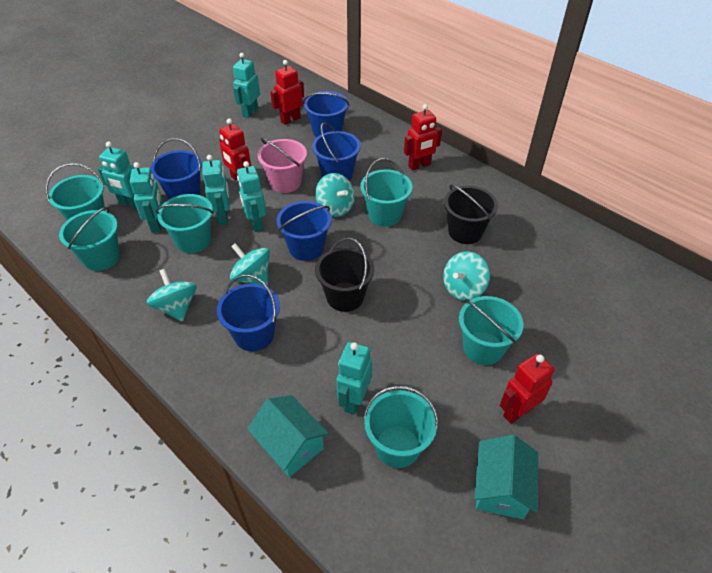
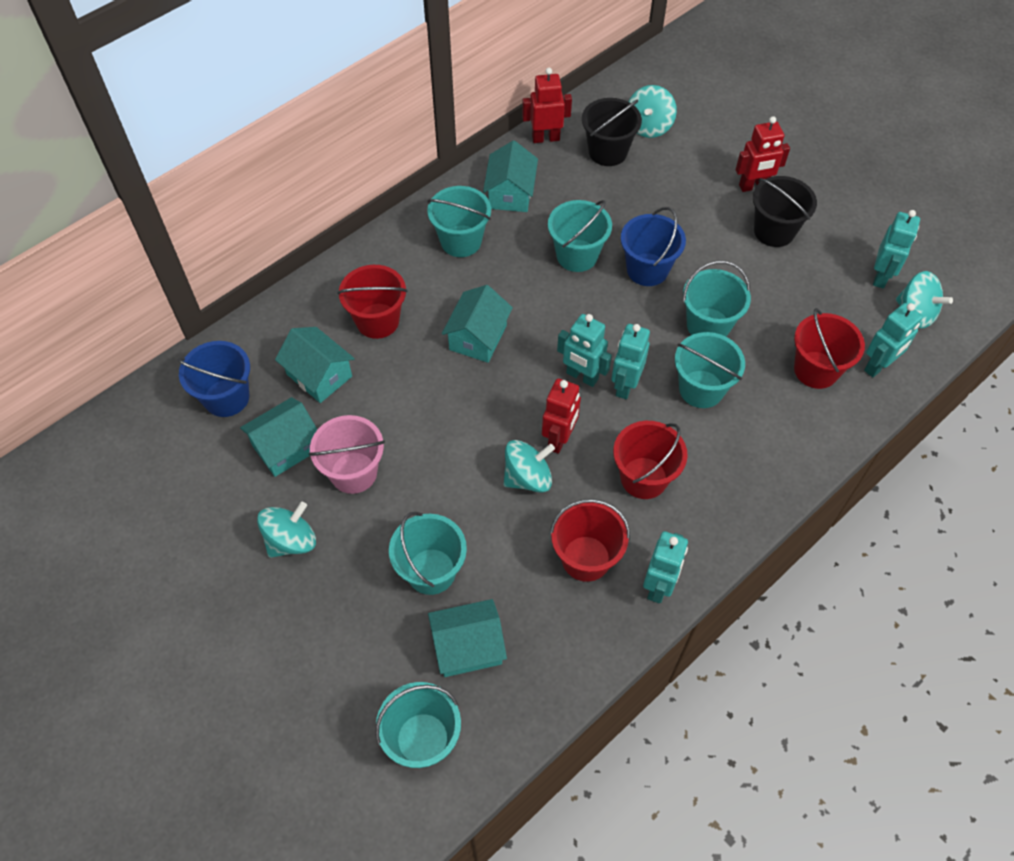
blue bucket: [151,138,202,199] [217,274,280,351] [276,201,331,261] [303,91,349,138] [312,123,361,180] = 5 -> [177,341,250,417] [621,207,686,286] = 2
red bucket: none = 0 -> [337,265,407,339] [550,499,630,582] [613,421,688,499] [794,308,865,389] = 4
red robot: [219,118,251,183] [270,60,304,125] [404,104,442,171] [500,353,554,424] = 4 -> [522,68,572,143] [542,378,581,454] [736,116,790,192] = 3
turquoise house: [247,395,329,477] [474,435,538,519] = 2 -> [240,397,318,477] [275,327,355,403] [428,599,507,677] [442,285,513,363] [483,140,538,212] = 5
turquoise robot: [98,142,137,208] [130,162,163,233] [202,155,230,225] [233,53,260,118] [237,161,266,232] [336,342,372,415] = 6 -> [557,314,612,387] [611,324,650,399] [643,531,688,603] [864,303,923,377] [873,210,920,288] = 5

